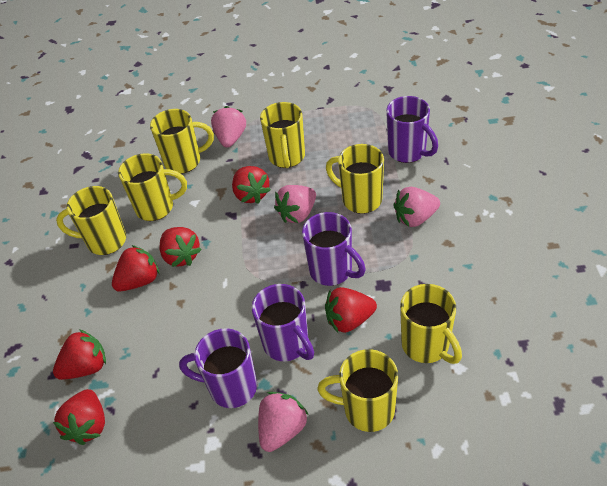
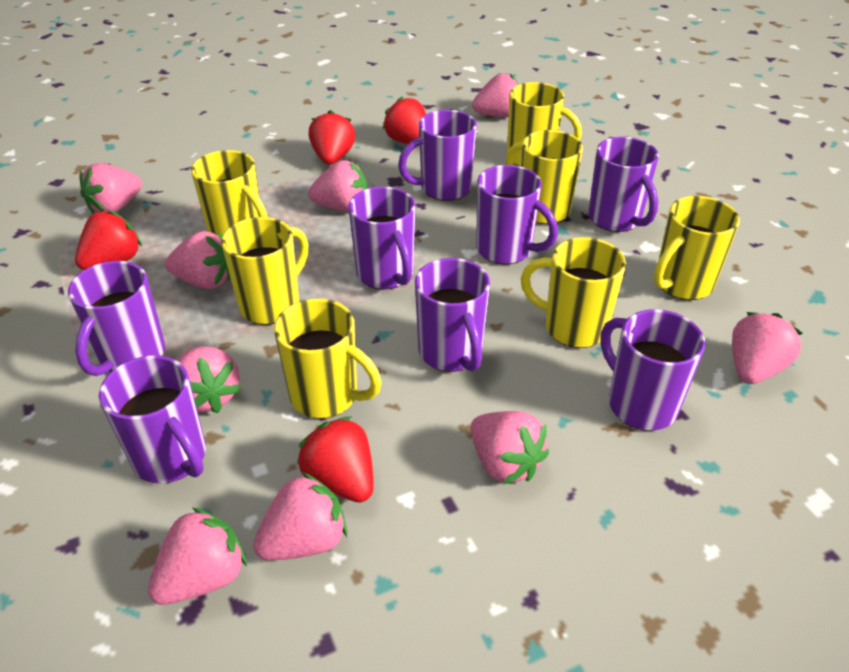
pink strawberry: [211,106,246,148] [258,392,309,452] [274,185,316,223] [393,187,440,227] = 4 -> [79,163,142,214] [148,507,247,605] [165,231,230,289] [177,346,241,413] [253,473,347,560] [308,160,367,212] [471,411,549,485] [472,73,519,117] [732,312,803,384] = 9
purple mug: [179,329,257,408] [252,284,314,361] [302,212,365,286] [386,96,438,163] = 4 -> [68,261,165,376] [99,355,206,483] [348,186,415,290] [398,110,477,201] [415,258,490,372] [476,165,558,265] [588,137,659,232] [600,309,705,431] = 8
red strawberry: [53,329,106,380] [53,389,105,445] [112,245,160,292] [159,227,202,267] [232,166,271,204] [325,287,377,333] = 6 -> [75,210,142,270] [297,416,374,503] [309,110,355,165] [383,96,426,146] = 4

